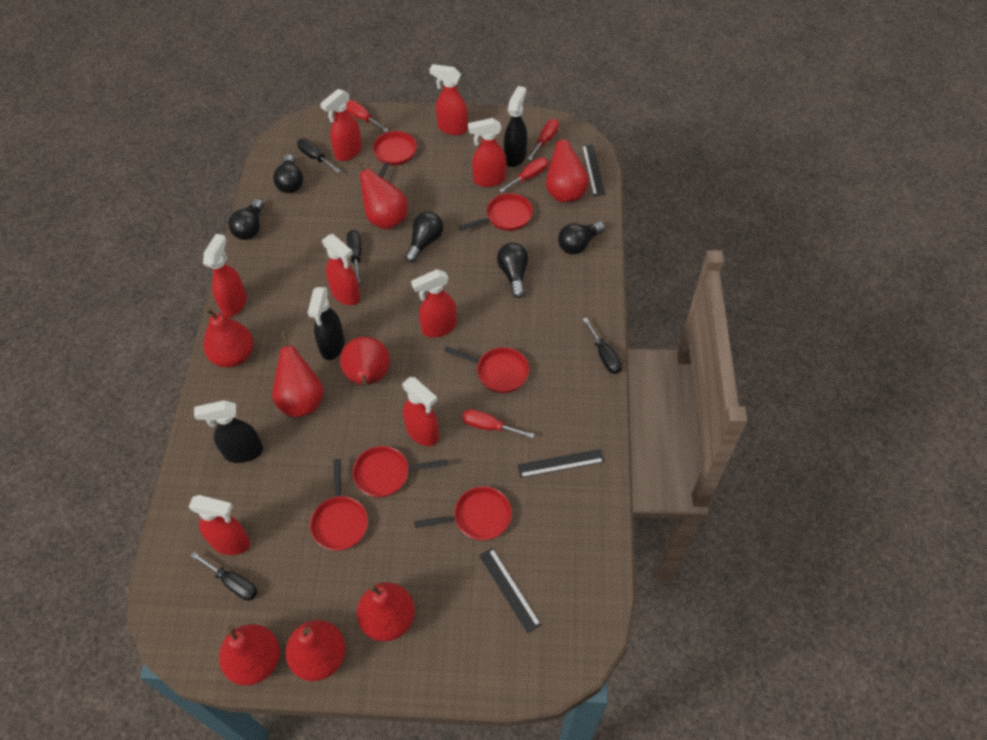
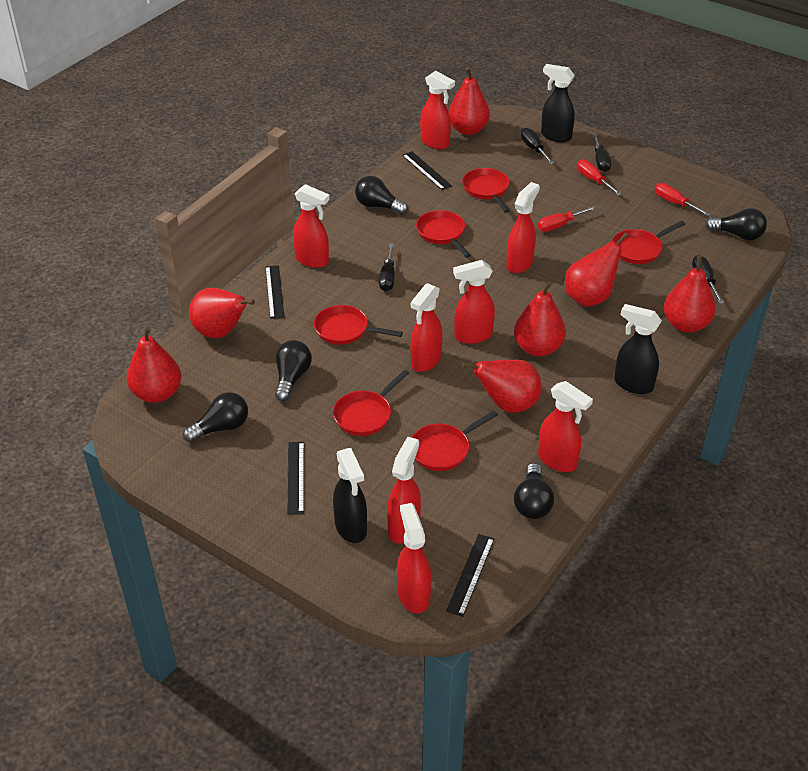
black ruler: [479,548,541,633] [518,449,604,478] [582,144,605,196] = 3 -> [265,265,284,319] [287,442,304,514] [402,151,452,190] [446,534,494,617] = 4
red pear: [203,308,254,368] [219,624,280,686] [272,331,323,417] [285,620,346,681] [340,337,390,387] [354,159,408,229] [356,582,415,641] [546,127,589,203] = 8 -> [127,326,181,403] [189,288,255,338] [448,67,490,135] [462,360,542,413] [514,281,566,356] [565,232,629,307] [664,256,716,333] = 7
red screwdriver: [346,100,388,132] [462,409,535,438] [499,158,548,193] [527,119,559,160] = 4 -> [538,206,596,232] [577,159,622,195] [655,183,711,216] = 3

